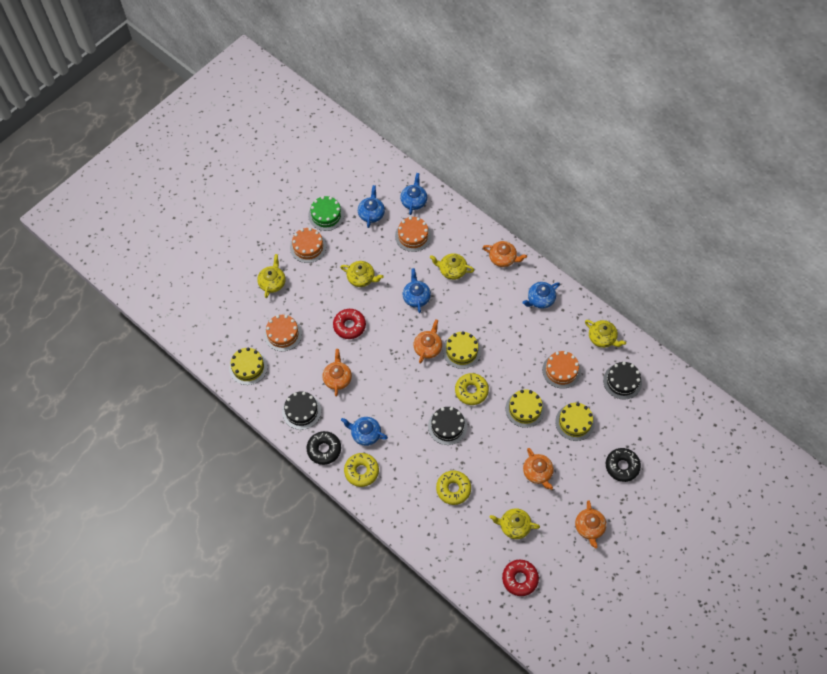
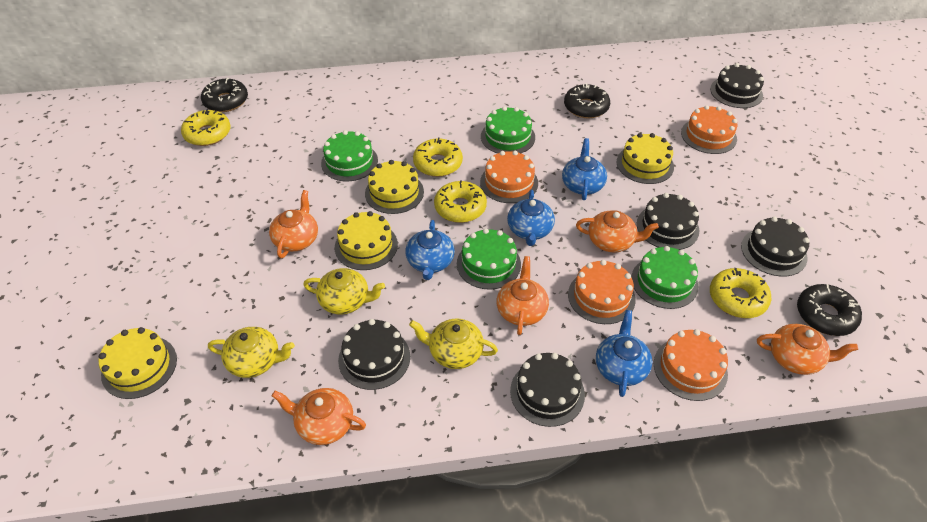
black cake: [282,391,321,430] [428,407,467,445] [603,362,642,400] = 3 -> [338,319,410,390] [510,353,585,427] [637,193,699,250] [710,63,764,108] [741,217,810,277] = 5
black donut: [306,431,341,465] [606,448,641,482] = 2 -> [201,78,248,112] [564,83,610,118] [797,284,862,336] = 3
blue teapot: [341,417,388,446] [358,185,385,228] [400,173,427,215] [403,268,431,313] [523,282,560,309] = 5 -> [406,220,455,280] [507,190,555,246] [562,138,607,200] [596,310,652,397] = 4
green cake: [308,196,344,231] = 1 -> [321,130,378,181] [457,228,521,290] [481,106,535,154] [631,246,698,309] = 4
red donut: [333,309,366,339] [502,560,539,596] = 2 -> none = 0
yellow donut: [344,453,379,487] [436,470,471,505] [455,373,489,405] = 3 -> [181,109,231,146] [413,137,463,177] [434,180,487,223] [710,268,771,318] = 4
yellow teapot: [257,254,286,298] [340,261,383,287] [430,253,474,280] [490,508,540,539] [585,320,626,348] = 5 -> [208,327,295,378] [303,268,385,315] [409,318,498,369] = 3

